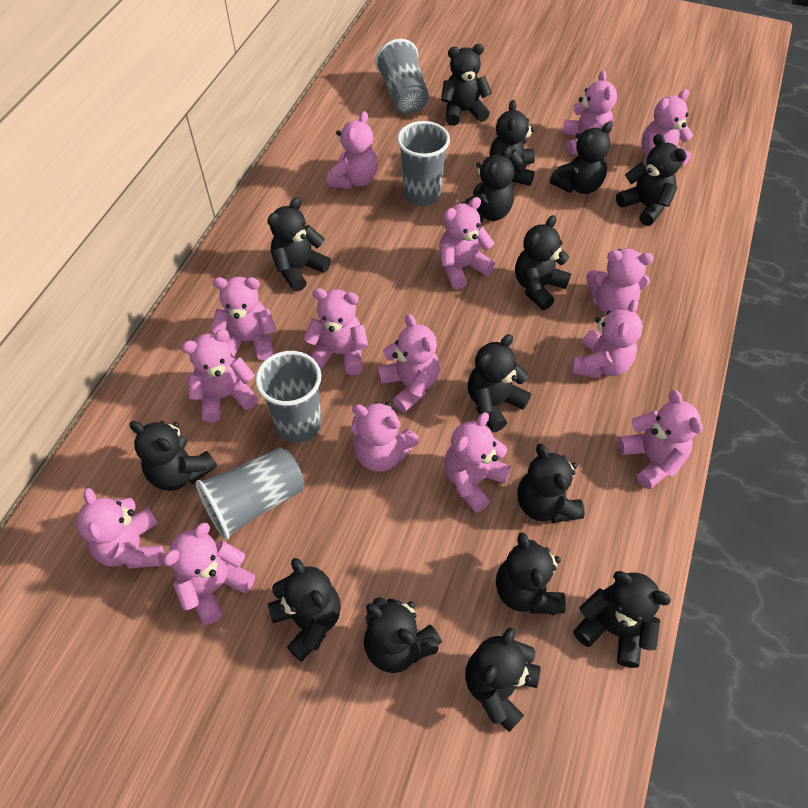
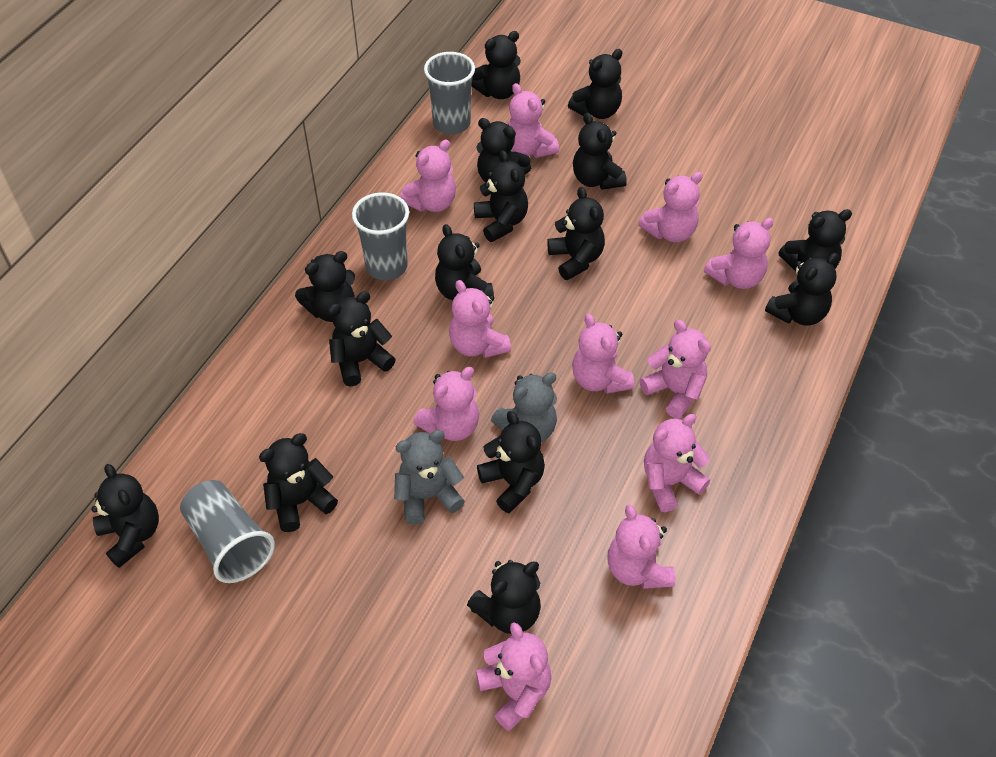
grey cup: [195,447,304,540] [255,351,322,443] [375,39,429,114] [397,121,450,206] = 4 -> [180,480,275,583] [352,192,409,280] [424,52,475,134] = 3
grey teddy bear: none = 0 -> [394,430,465,525] [491,372,557,442] = 2
pink teddy bear: [76,488,164,568] [163,523,255,625] [181,330,259,423] [210,277,276,360] [303,288,368,375] [327,111,378,189] [351,402,419,472] [377,314,440,412] [439,197,495,289] [444,412,511,513] [562,70,617,155] [572,299,643,378] [586,249,654,314] [618,390,703,489] [641,89,693,166] = 15 -> [400,139,456,212] [413,367,479,441] [449,280,511,358] [476,622,551,731] [508,83,559,158] [572,314,634,394] [607,504,676,589] [638,172,703,242] [640,320,711,419] [644,414,710,512] [704,218,774,289] = 11

